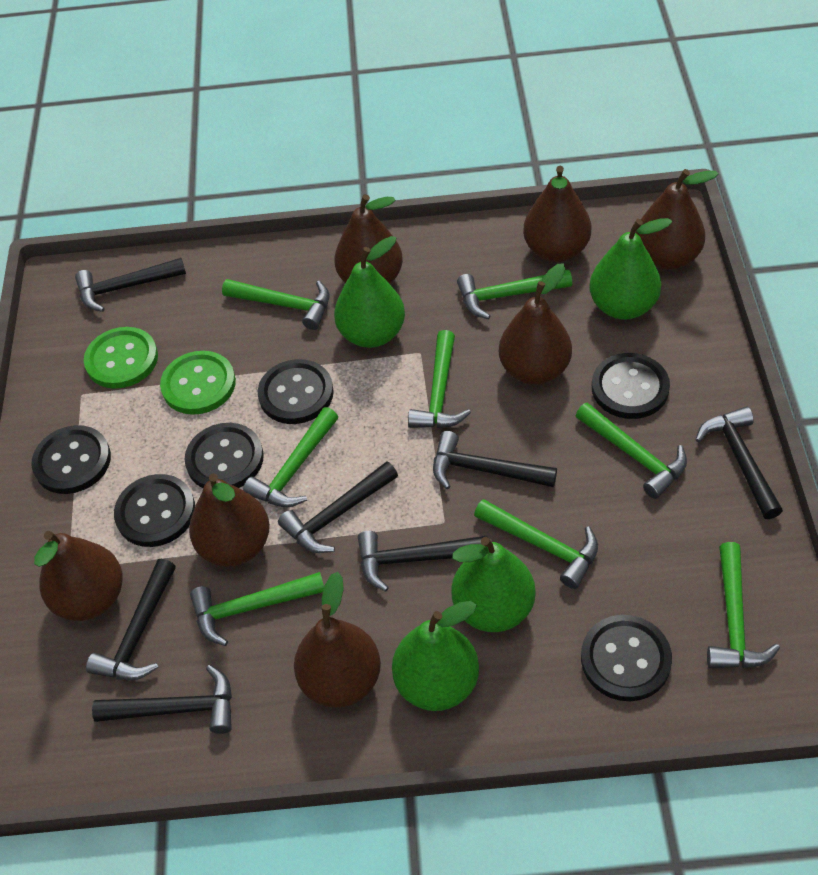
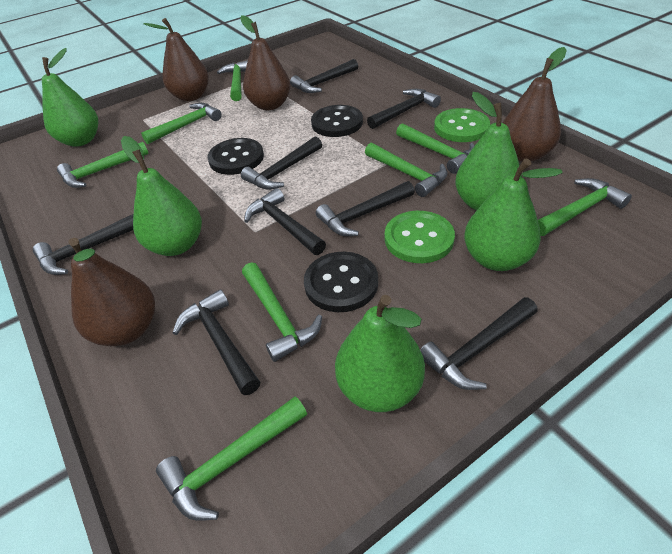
black button: [31,425,111,494] [114,474,195,547] [185,423,264,488] [258,359,334,424] [581,615,672,701] [592,353,670,419] = 6 -> [207,138,264,175] [304,252,378,312] [311,105,363,137] = 3
black hammer: [75,258,186,312] [86,559,176,680] [92,665,232,734] [278,461,398,553] [358,531,487,592] [433,431,557,489] [695,406,783,519] = 7 -> [32,214,134,275] [173,289,260,395] [241,136,322,190] [244,188,326,255] [290,59,358,93] [316,181,415,236] [367,89,441,129] [420,297,538,390] = 8
brown pear: [34,531,123,621] [189,473,270,567] [294,572,381,708] [334,194,403,284] [499,263,572,384] [523,166,591,262] [636,169,718,270] = 7 -> [68,238,155,346] [144,18,209,101] [240,15,291,110] [503,47,567,161] = 4
green pear: [334,236,405,348] [392,601,479,711] [451,537,536,632] [589,218,672,320] = 4 -> [42,48,98,147] [121,136,202,256] [335,295,425,412] [455,92,522,210] [464,159,562,271] = 5

